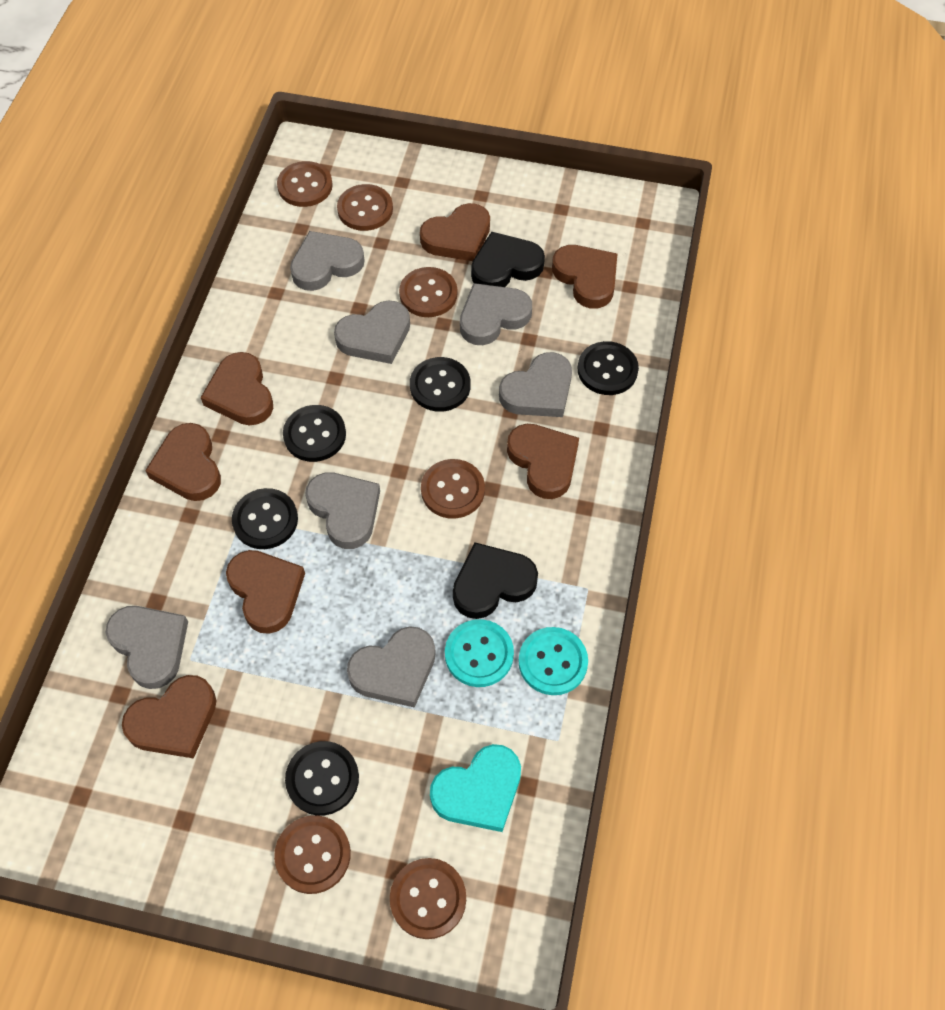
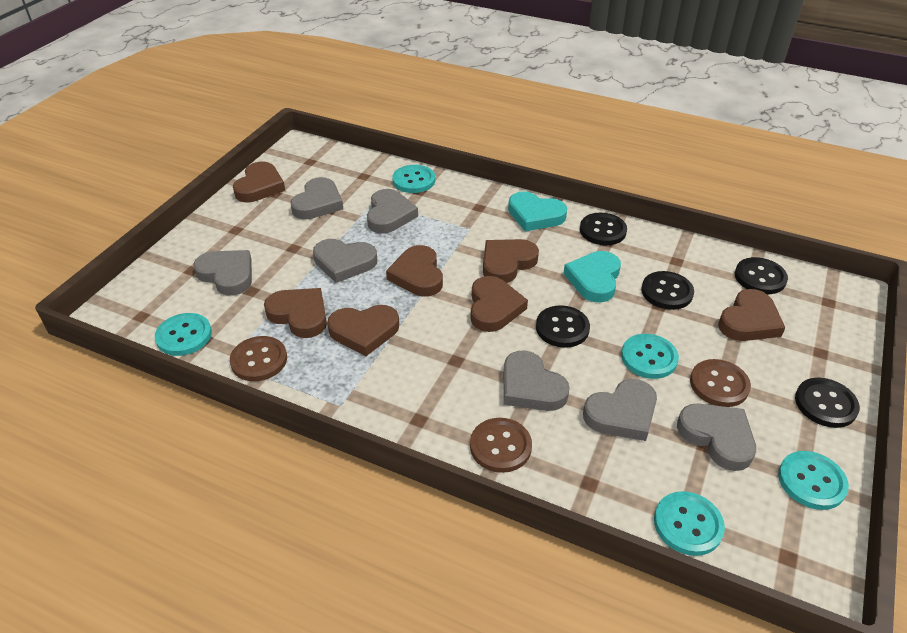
black heart: [453,542,538,619] [471,232,545,287] = 2 -> none = 0
brown button: [274,815,351,894] [277,161,333,207] [337,184,393,231] [390,858,466,939] [399,267,457,317] [421,459,485,519] = 6 -> [230,336,287,381] [470,418,532,473] [690,359,751,407] = 3
turquoise button: [445,619,514,687] [518,627,588,695] = 2 -> [155,313,212,356] [392,165,435,193] [621,334,679,379] [654,491,725,556] [778,451,849,510] = 5
turquoise heart: [430,744,521,832] = 1 -> [508,191,567,231] [563,251,621,303] = 2

